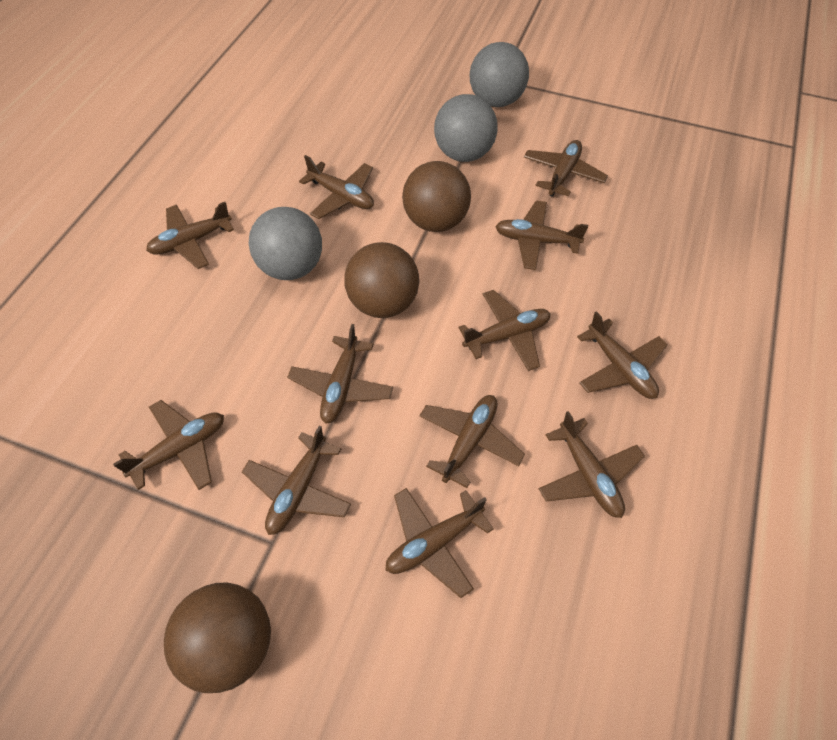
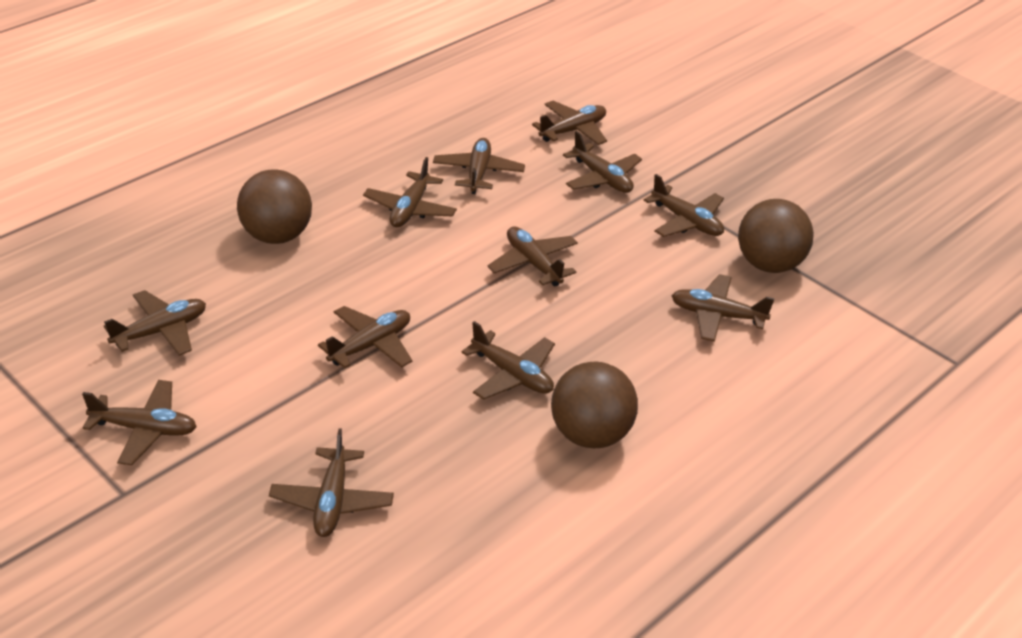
grey ball: [249,207,322,280] [434,94,498,162] [470,42,529,107] = 3 -> none = 0

